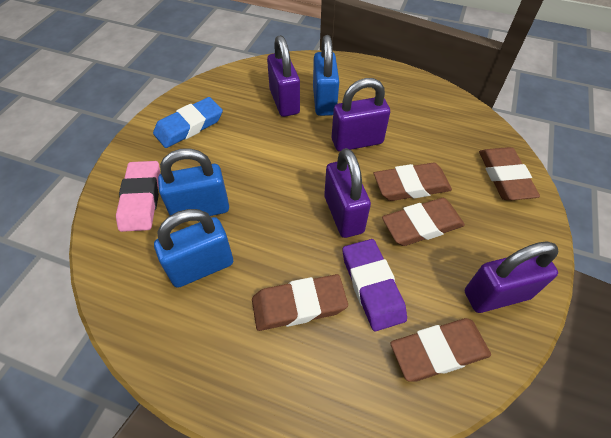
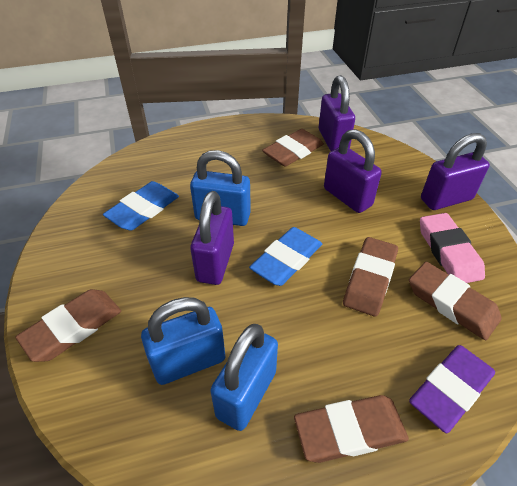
blue eraser: [153,97,223,148] = 1 -> [103,181,179,231] [249,227,322,286] = 2

